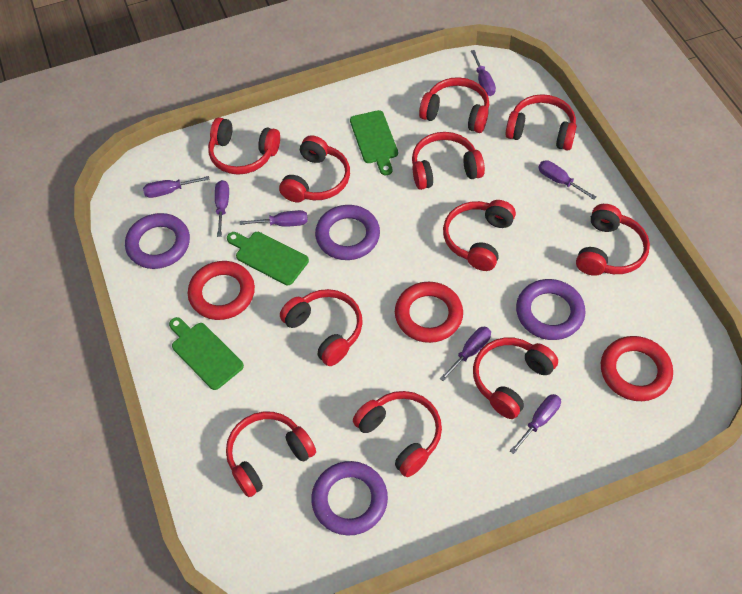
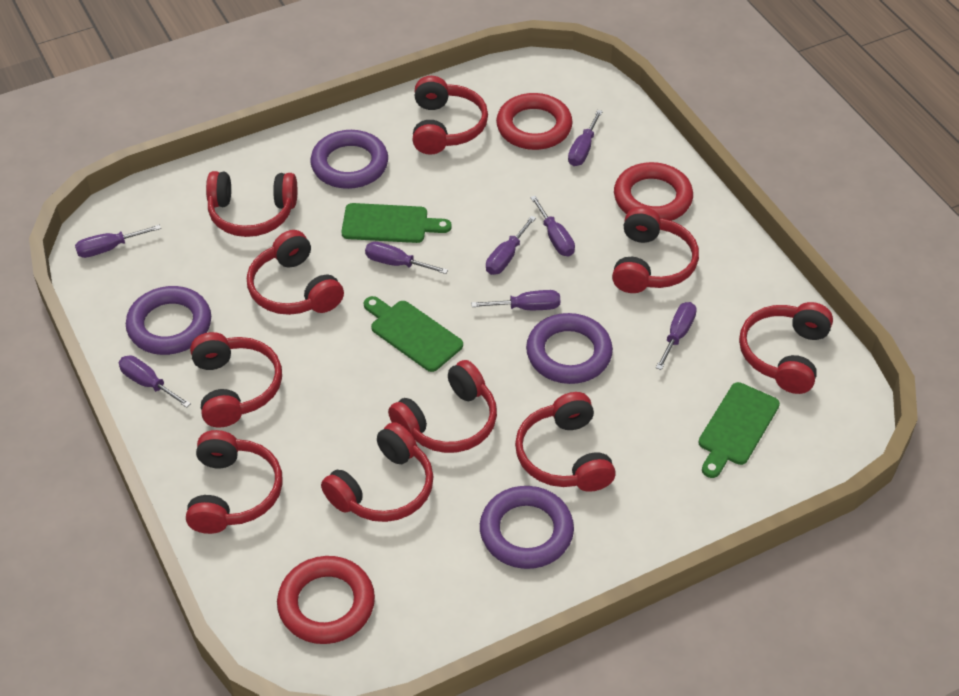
purple screwdriver: [143,176,210,198] [215,180,229,237] [240,210,308,226] [440,327,491,382] [471,50,496,96] [510,394,561,454] [538,160,597,200] = 7 -> [75,225,161,258] [119,355,191,408] [365,242,448,274] [471,290,560,310] [486,216,536,275] [530,196,575,256] [568,110,603,166] [656,302,697,370] = 8
red headphones: [208,117,280,175] [226,411,316,497] [279,135,350,202] [280,289,363,366] [353,391,442,477] [412,132,485,190] [419,77,489,133] [443,200,516,271] [473,338,558,419] [505,94,577,151] [576,204,650,276] = 11 -> [186,430,283,534] [190,332,282,428] [206,171,297,237] [247,230,344,315] [321,422,434,522] [388,360,497,453] [412,76,488,155] [515,392,616,492] [612,207,699,293] [739,302,833,394] = 10

